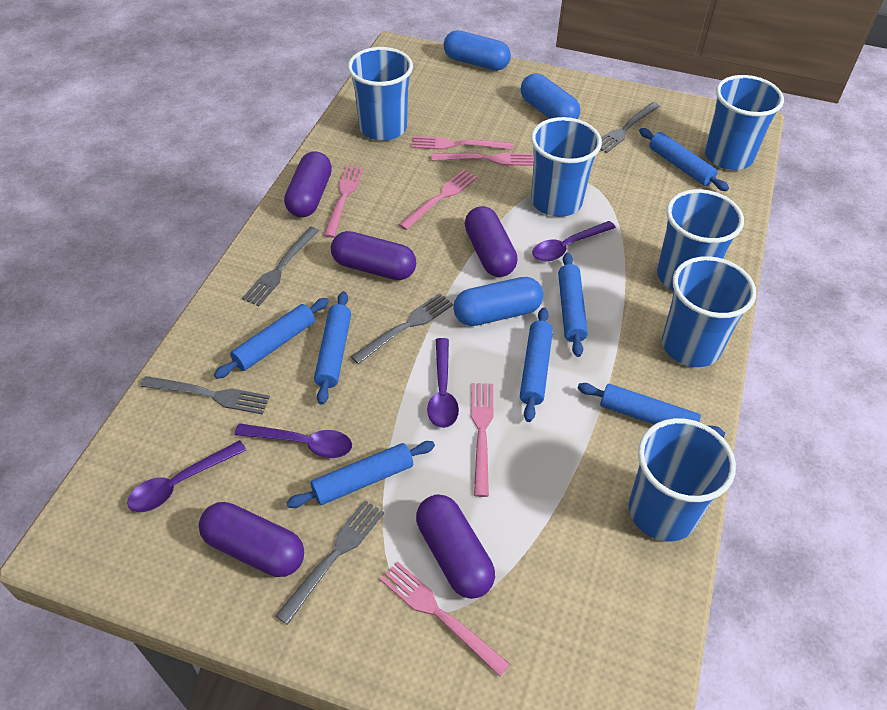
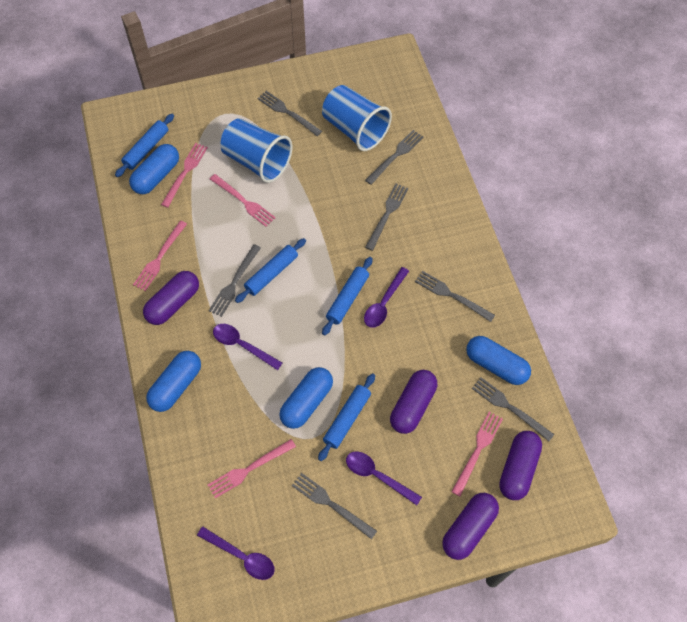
blue capsule: [444,30,511,71] [453,277,543,326] [521,73,580,119] = 3 -> [129,144,179,194] [146,351,201,412] [279,367,333,429] [466,336,531,385] = 4
blue cup: [348,47,413,141] [531,117,602,217] [629,418,736,542] [657,189,744,291] [662,256,756,367] [705,75,784,170] = 6 -> [220,118,292,183] [322,85,392,151] = 2
blue rolling pin: [214,298,329,379] [286,441,435,508] [314,291,351,405] [520,307,553,422] [558,253,588,357] [577,383,725,438] [639,128,729,191] = 7 -> [115,114,174,177] [235,238,306,303] [318,373,375,461] [322,257,372,335] = 4
grey fork: [140,376,270,415] [242,226,319,306] [275,500,384,625] [351,293,453,364] [601,102,660,153] = 5 -> [209,244,261,317] [258,91,322,136] [292,473,377,539] [365,130,423,185] [365,184,408,251] [415,271,495,322] [472,377,554,441] = 7
pink fork: [324,165,364,238] [380,561,510,677] [398,169,477,230] [412,136,513,150] [432,153,534,166] [471,383,493,497] = 6 -> [133,221,187,291] [161,143,208,208] [208,439,296,498] [210,174,276,227] [451,412,503,496] = 5
purple capsule: [199,502,304,577] [284,151,332,217] [331,231,416,280] [416,494,495,599] [465,206,517,277] = 5 -> [143,271,199,325] [390,370,437,434] [442,493,499,560] [499,431,542,500] = 4

